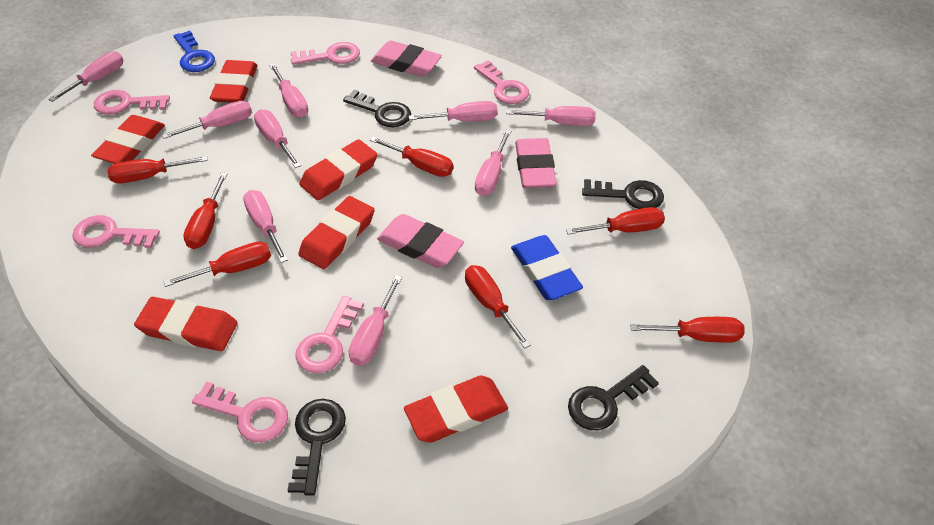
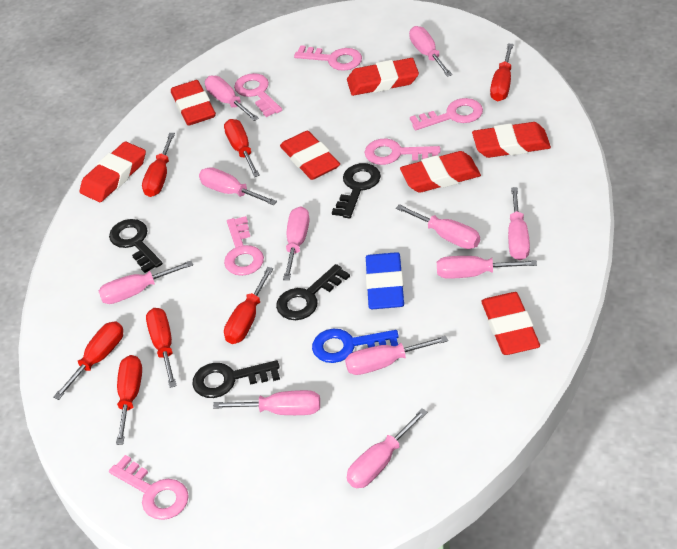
pink eraser: [371,40,442,77] [377,214,464,268] [515,138,557,188] = 3 -> none = 0
pink screwdriver: [48,51,124,102] [162,101,252,139] [243,190,288,263] [254,109,301,168] [269,63,308,117] [349,275,402,366] [409,101,498,122] [475,130,511,196] [506,106,596,126] = 9 -> [99,261,193,304] [199,167,277,205] [205,76,259,121] [213,390,320,415] [283,206,309,280] [345,336,448,375] [347,408,427,488] [396,204,480,249] [409,26,452,77] [437,256,537,279] [508,187,530,260] = 11
red eraser: [91,115,165,164] [134,297,238,351] [210,60,258,103] [298,196,375,269] [300,139,378,200] [404,376,508,443] = 6 -> [80,142,146,202] [171,80,216,126] [280,131,340,180] [347,58,419,96] [400,151,481,193] [472,122,551,158] [481,292,540,355] = 7

